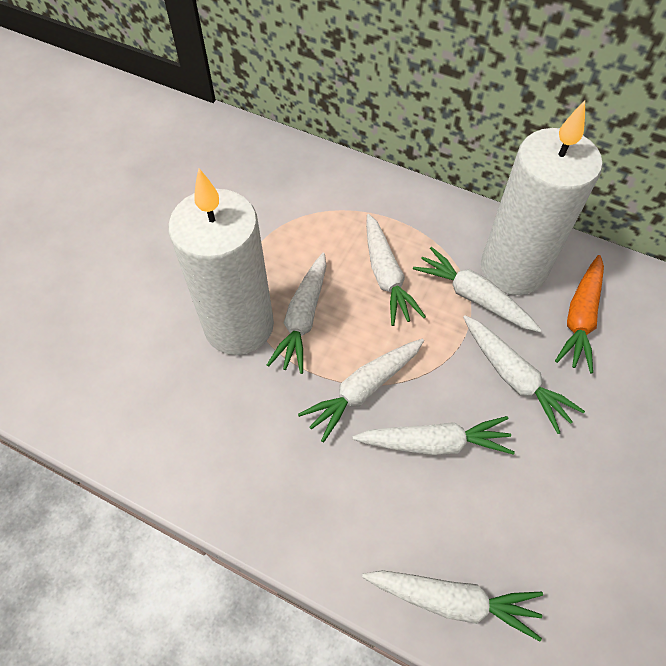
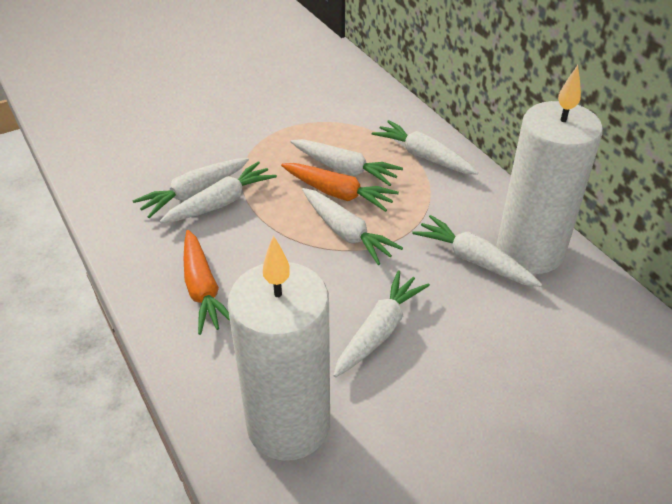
orange carrot: [555,255,604,373] = 1 -> [184,230,230,335] [281,163,399,212] = 2

